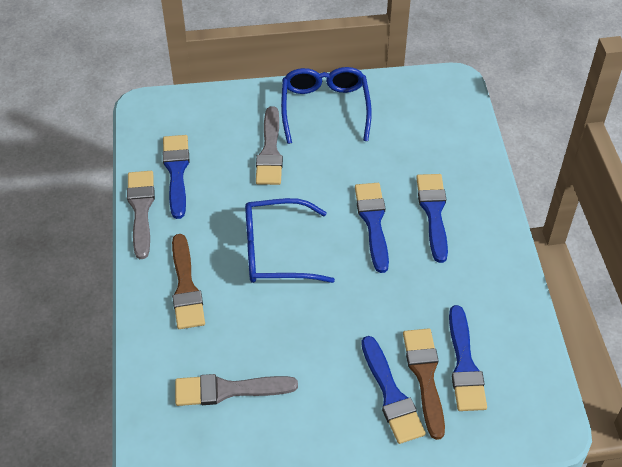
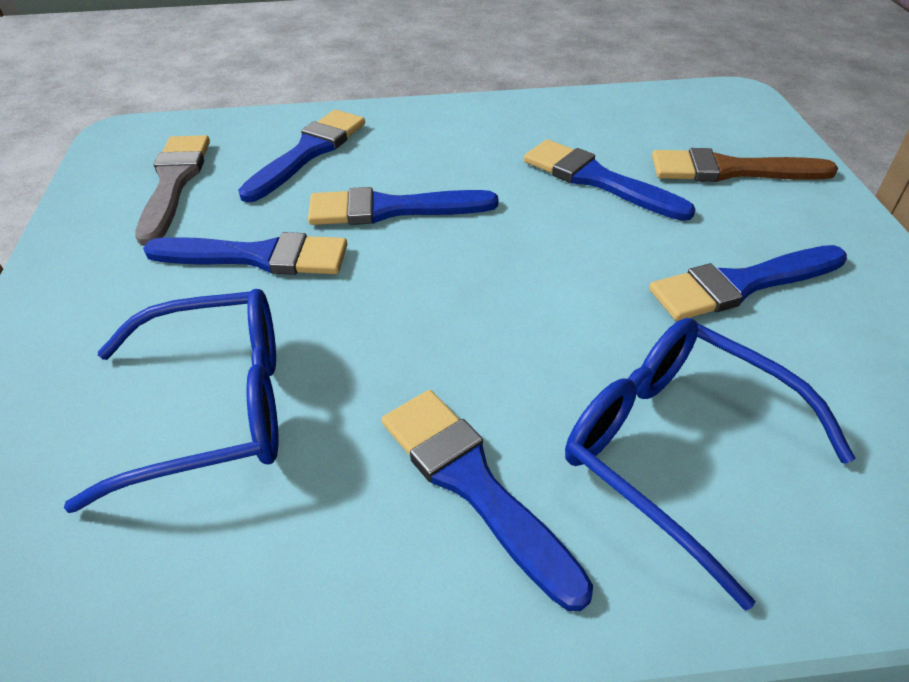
blue brush: [163,135,190,219] [355,183,389,273] [361,336,426,444] [416,174,448,263] [449,305,487,411] = 5 -> [143,232,347,275] [238,110,365,203] [308,187,499,225] [382,390,593,611] [524,139,696,221] [649,245,847,321] = 6
brown brush: [172,234,205,329] [403,328,445,440] = 2 -> [652,148,838,182] = 1
grey brush: [127,171,155,259] [175,374,298,406] [256,106,283,185] = 3 -> [135,135,210,246] = 1

